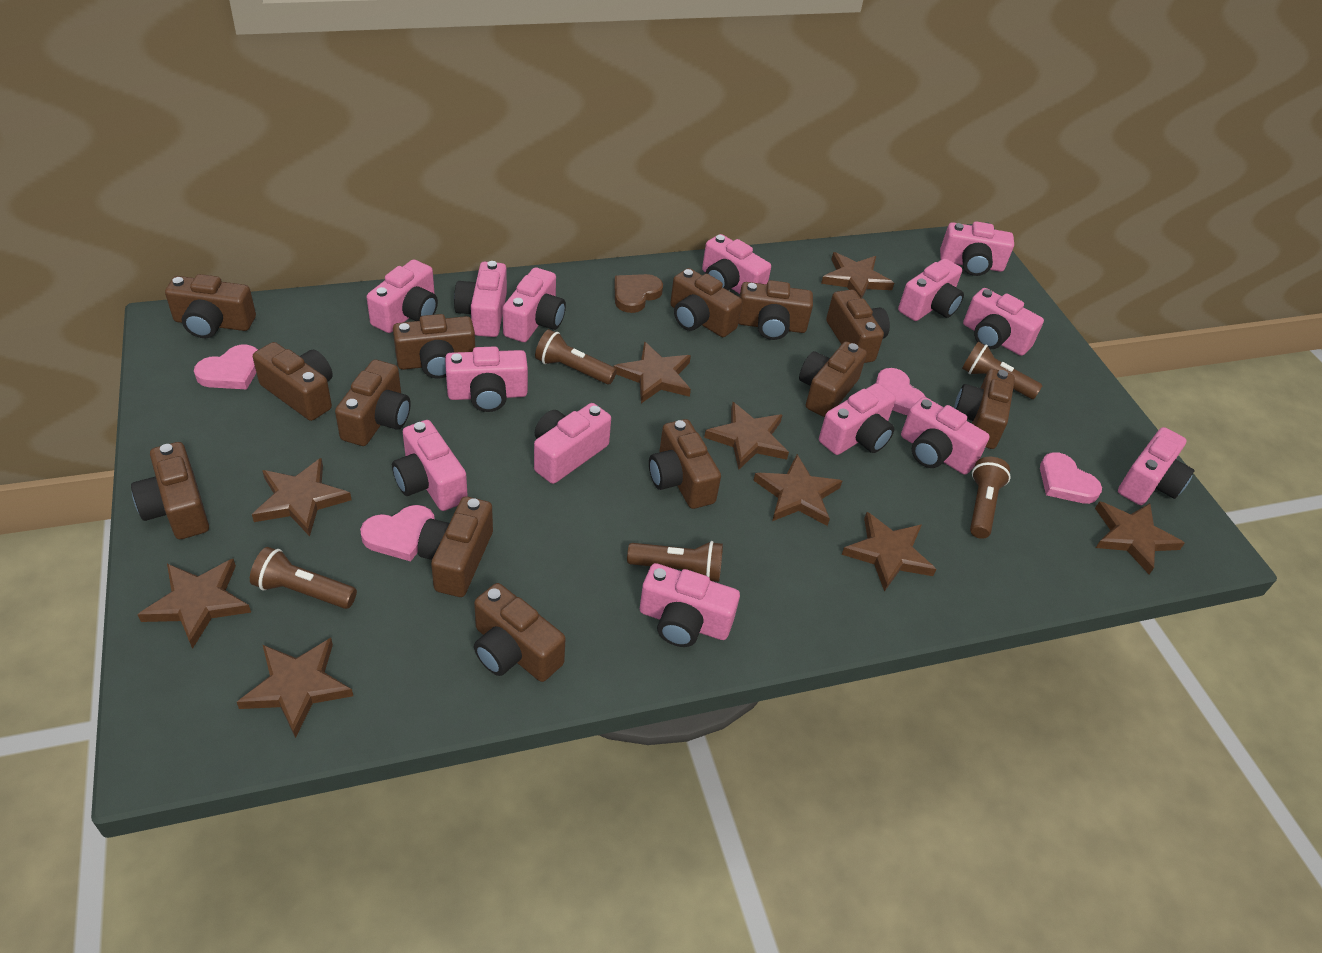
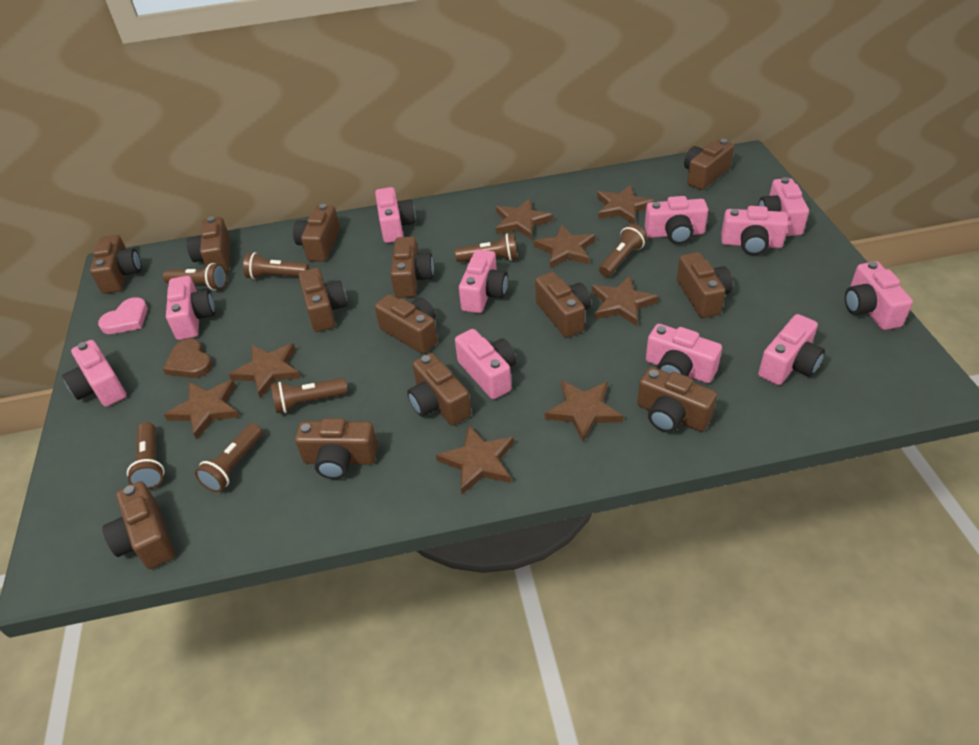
brown flashlight: [250,547,357,609] [535,329,617,384] [627,541,723,582] [962,342,1043,399] [970,457,1010,539] = 5 -> [127,422,165,490] [163,263,227,290] [195,423,263,492] [243,252,309,279] [271,378,348,413] [455,233,518,262] [599,224,647,277] = 7
brown star: [137,559,251,649] [237,638,353,738] [252,458,351,536] [614,342,691,403] [704,402,789,470] [753,454,842,526] [821,252,894,298] [842,512,936,592] [1095,501,1185,574] = 9 -> [164,380,240,440] [229,343,301,398] [436,425,514,494] [496,198,553,240] [534,224,595,268] [545,380,623,442] [592,276,659,326] [597,185,655,224] = 8
pink camera: [367,259,438,333] [392,420,468,511] [445,346,528,412] [454,261,507,337] [503,267,566,342] [534,403,611,484] [640,563,740,647] [702,234,771,294] [819,383,896,455] [898,258,964,321] [901,397,990,475] [940,221,1014,276] [963,288,1044,356] [1118,427,1195,505] = 14 -> [62,340,127,407] [166,276,215,340] [375,187,416,243] [455,329,516,399] [459,249,508,313] [645,196,708,244] [646,324,722,383] [721,206,789,255] [758,177,809,236] [758,314,825,385] [845,261,913,330] = 11
pink heart: [194,345,258,390] [360,505,435,562] [876,368,925,415] [1040,452,1102,504] = 4 -> [98,297,148,334] = 1

